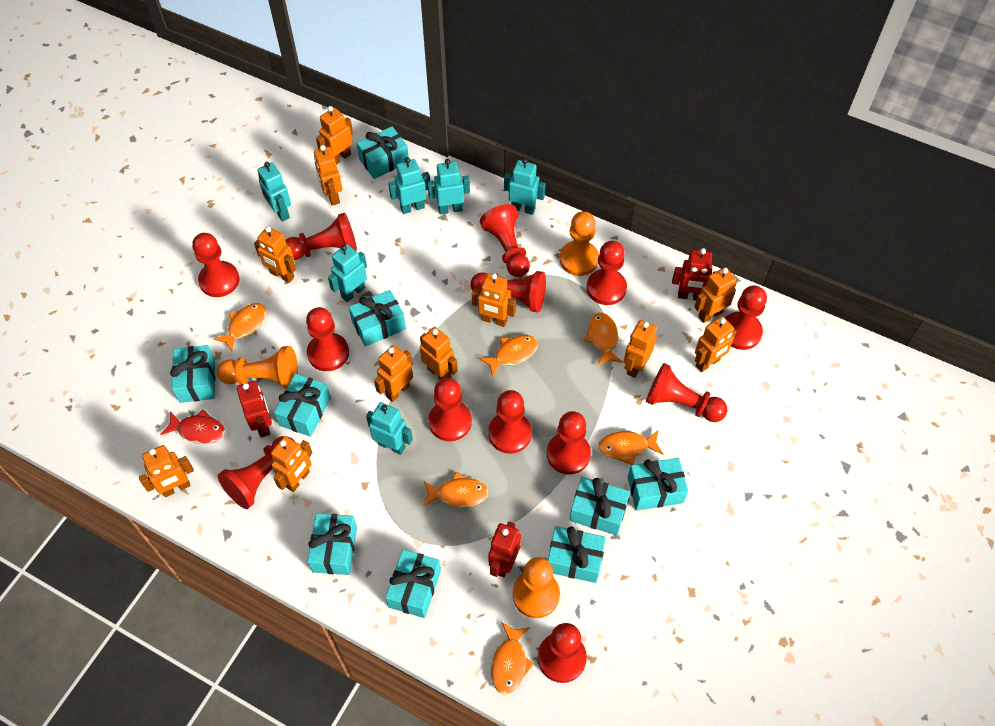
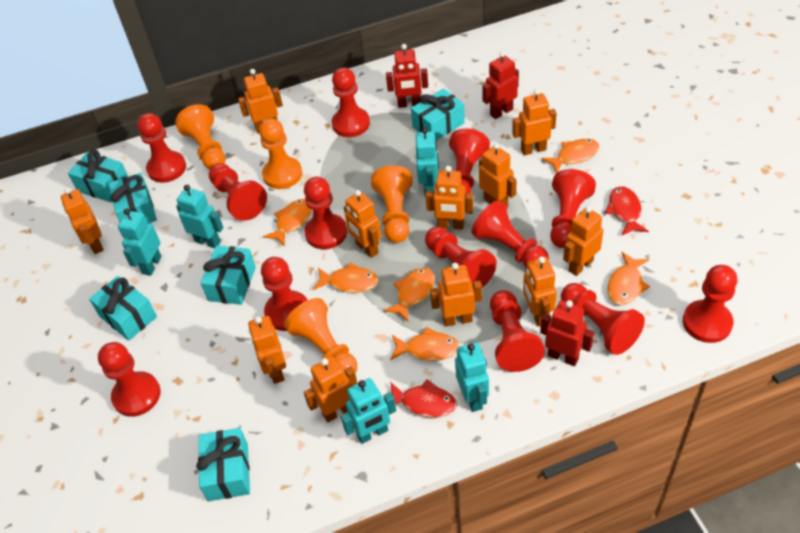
orange pawn: [217,346,298,389] [513,557,560,618] [559,211,599,276] = 3 -> [175,104,226,170] [259,118,302,189] [284,298,357,373] [371,165,413,243] = 4
red fish: [160,410,225,444] = 1 -> [391,379,457,418] [605,186,649,236] = 2
turquoise gift: [170,345,215,403] [274,374,331,437] [307,513,357,575] [349,290,406,347] [357,126,409,179] [385,549,441,618] [548,526,606,583] [569,477,630,535] [628,458,688,511] = 9 -> [68,149,128,202] [89,276,157,341] [108,173,157,222] [196,428,250,501] [201,246,256,305] [411,89,465,140] = 6
turquoise robot: [258,162,291,222] [328,244,367,302] [366,402,413,455] [388,157,430,214] [427,159,470,215] [504,158,546,215] = 6 -> [118,209,161,276] [176,185,223,248] [341,378,396,444] [416,127,439,197] [455,342,489,412] = 5

